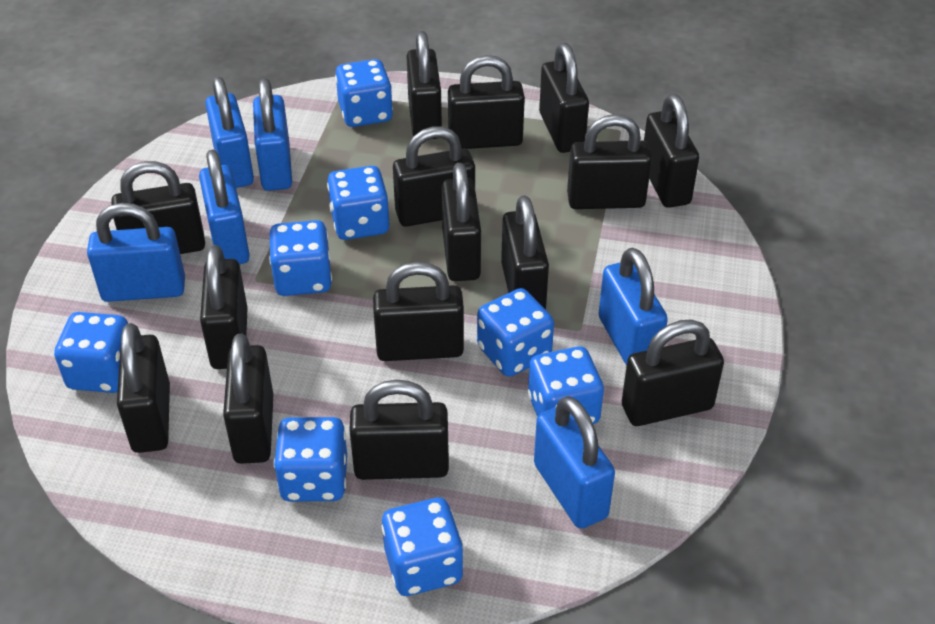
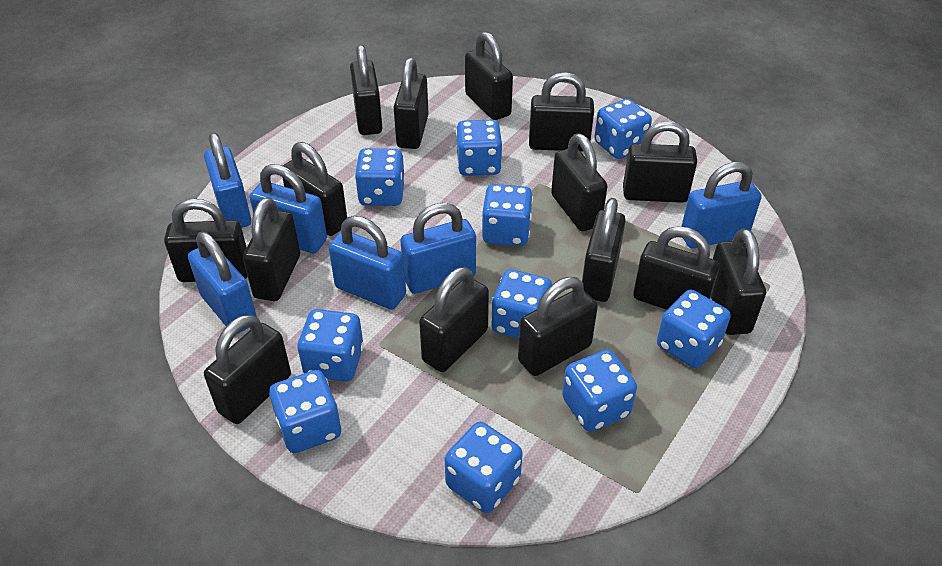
blue dice: [54,312,128,393] [269,220,332,296] [274,417,347,502] [327,166,389,240] [335,59,393,127] [381,498,463,596] [477,288,554,377] [528,346,604,424] = 8 -> [269,370,341,453] [298,309,364,382] [355,148,405,206] [445,422,523,513] [456,119,503,176] [482,184,533,246] [491,269,552,339] [562,350,637,432] [595,99,652,159] [657,290,731,368] = 10

